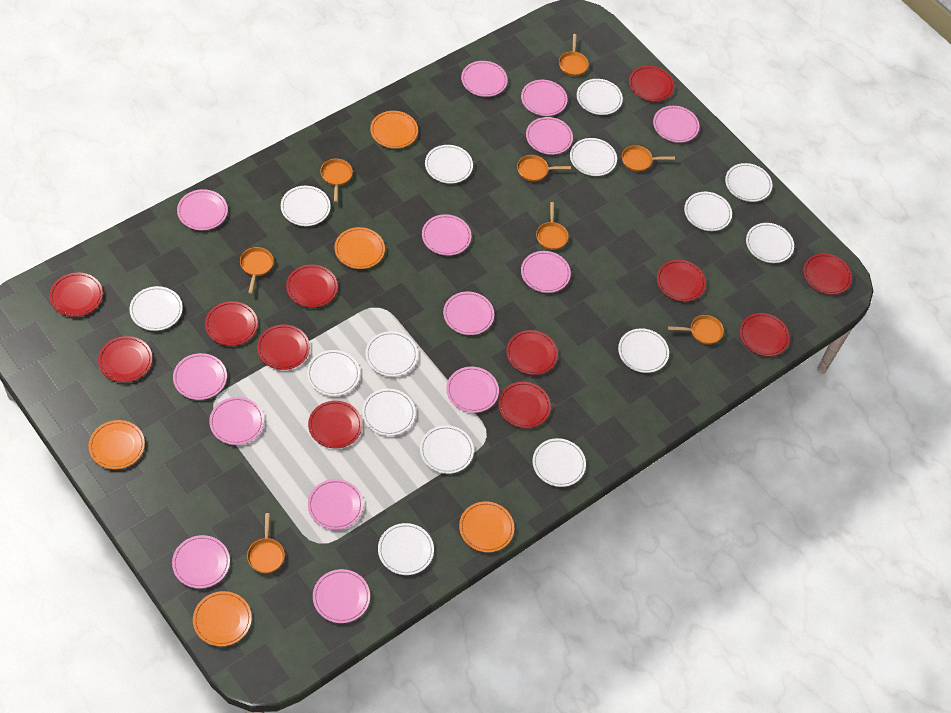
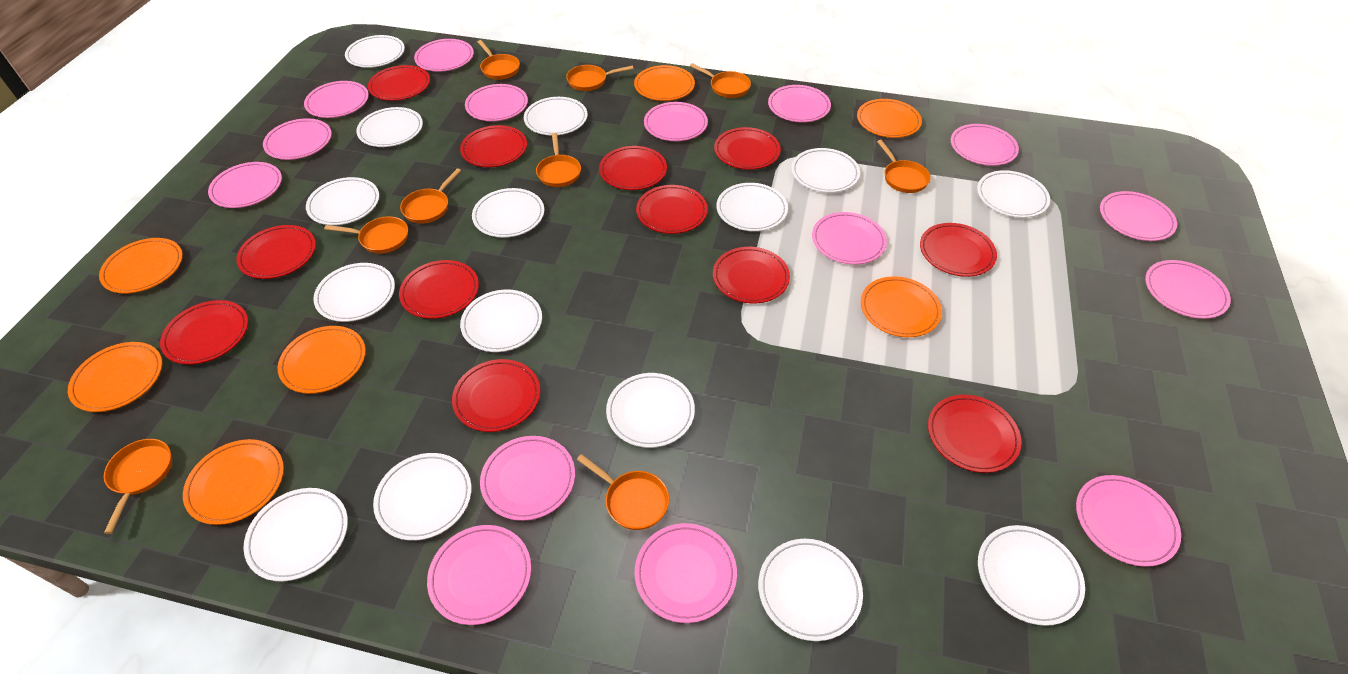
orange pan: [240,247,274,294] [247,513,285,573] [320,159,353,202] [517,155,571,182] [536,202,569,250] [559,34,589,76] [622,145,675,172] [668,315,724,344] = 8 -> [104,439,172,534] [324,216,408,254] [400,168,461,224] [478,40,520,80] [536,133,581,187] [566,65,633,91] [577,454,669,530] [690,63,751,98] [877,140,931,193] = 9
orange plate: [89,420,145,469] [193,591,252,646] [335,227,385,269] [370,111,418,149] [459,501,514,552] = 5 -> [68,342,162,412] [99,238,183,294] [183,439,284,525] [278,326,366,394] [634,65,695,101] [857,99,922,138] [861,276,942,337] = 7
pink plate: [172,535,230,588] [173,353,227,400] [177,189,228,230] [209,397,264,445] [308,479,363,530] [313,569,370,623] [422,214,471,256] [443,292,494,335] [446,367,499,413] [461,61,508,97] [521,80,567,116] [521,251,571,293] [526,117,573,155] [653,106,700,143] = 14 -> [208,162,282,208] [263,118,332,160] [304,81,369,118] [414,39,474,72] [427,525,531,625] [465,84,528,121] [480,436,575,521] [634,523,737,623] [644,102,708,141] [768,85,831,122] [812,212,887,264] [951,124,1019,166] [1076,475,1181,567] [1100,191,1177,241] [1145,260,1231,319] = 15

